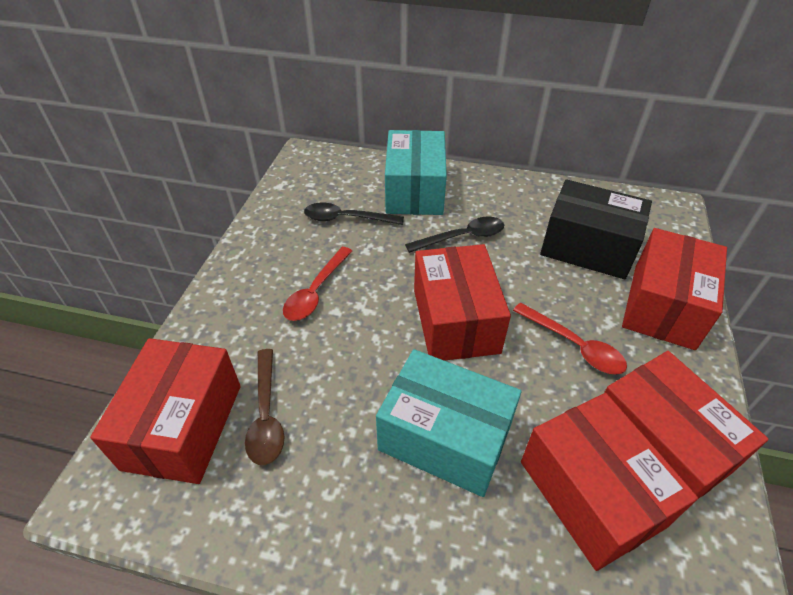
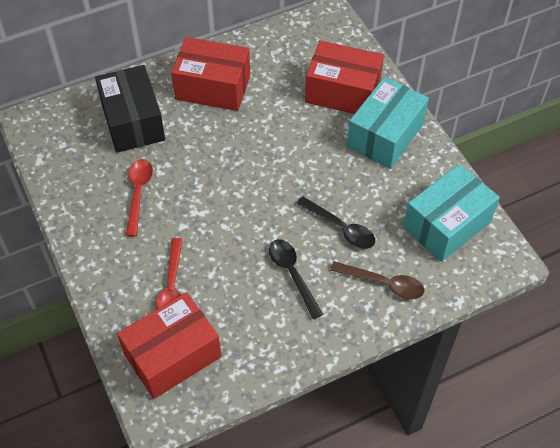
red box: [90,338,241,484] [414,244,511,361] [521,393,698,571] [604,351,768,499] [622,228,727,350] = 5 -> [117,292,221,399] [171,37,250,111] [305,40,384,114] = 3

